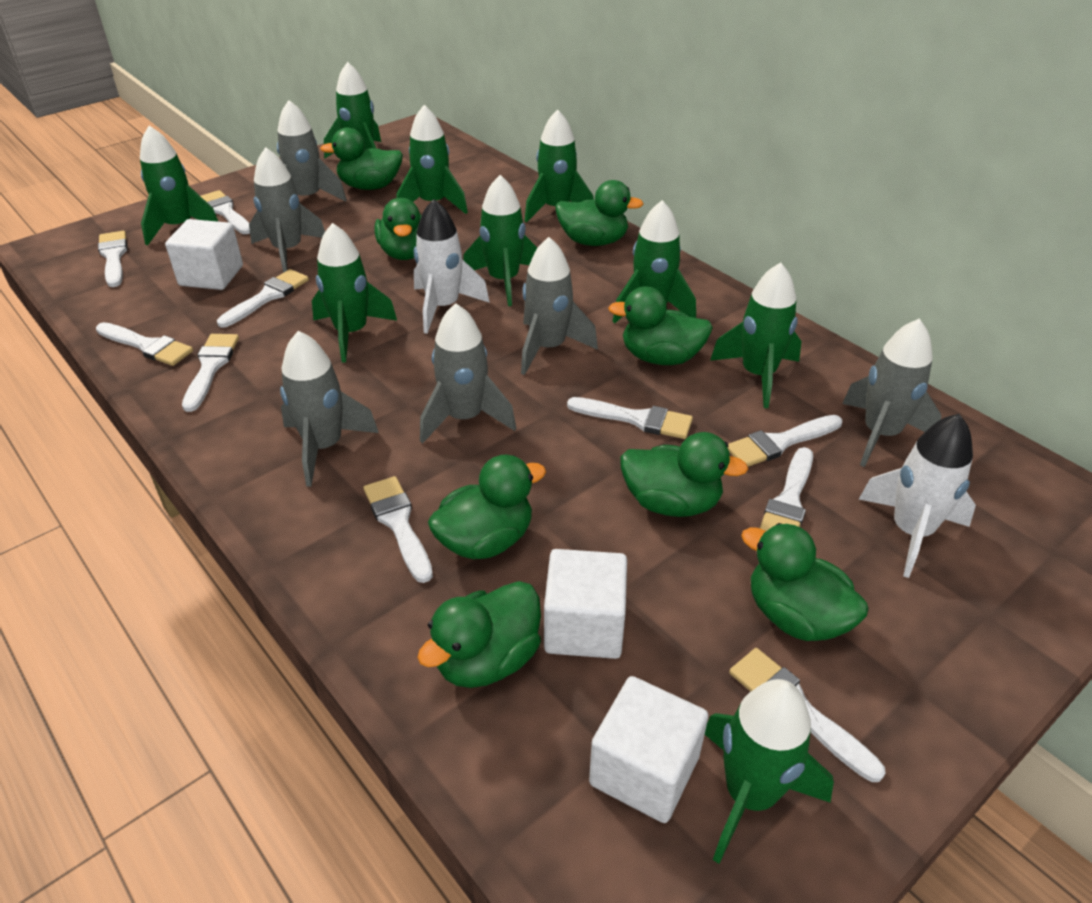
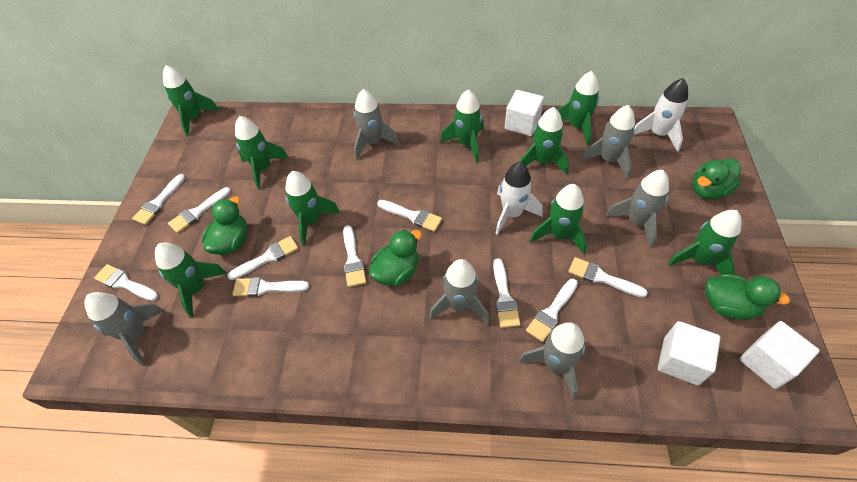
green duck: [320,127,403,190] [375,198,422,260] [417,581,541,688] [428,455,546,559] [555,180,644,246] [608,286,713,365] [620,432,748,517] [741,523,869,641] = 8 -> [202,197,248,255] [369,230,422,286] [692,158,741,199] [705,274,790,320] = 4

